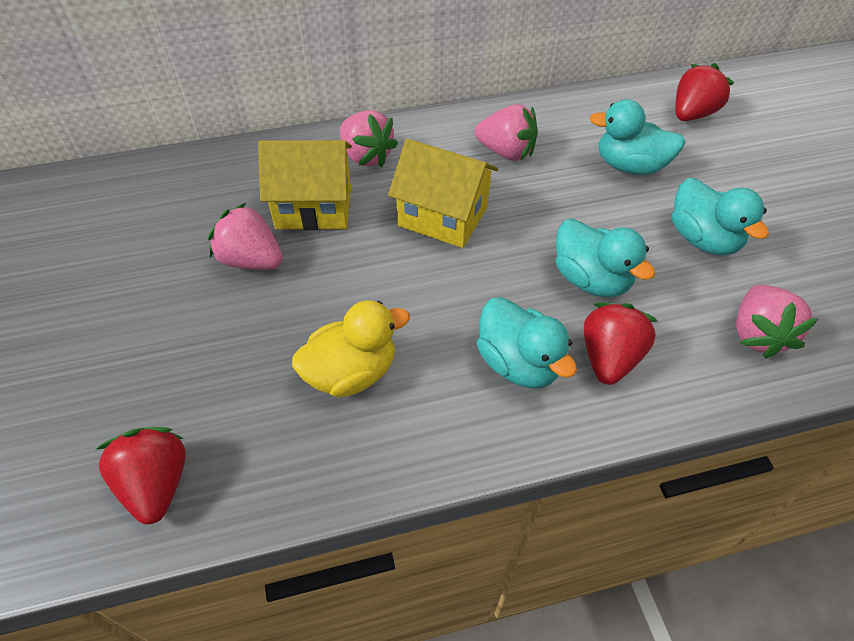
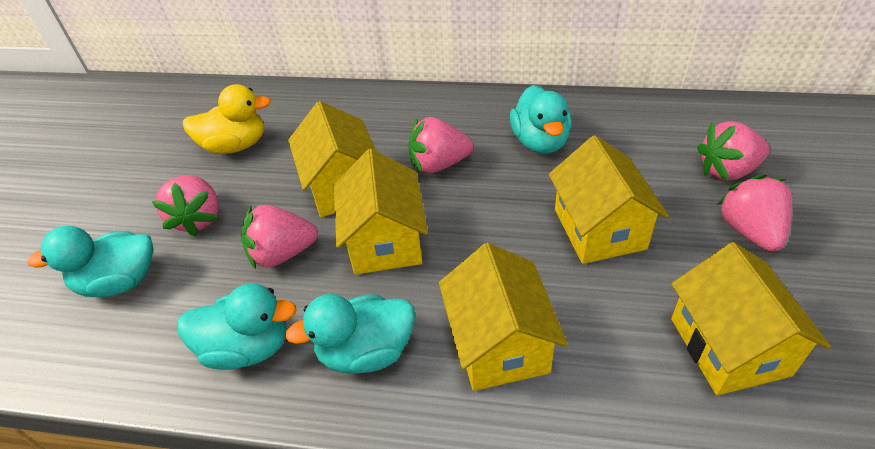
pink strawberry: [208,202,283,270] [340,110,398,167] [475,104,538,161] [736,285,818,359] = 4 -> [152,175,219,236] [241,205,318,269] [409,117,473,173] [697,121,770,181] [717,174,792,251] = 5
red strawberry: [95,427,186,524] [584,302,658,385] [675,63,734,121] = 3 -> none = 0
yellow house: [258,140,352,230] [388,138,498,248] = 2 -> [288,101,376,217] [334,149,428,275] [439,243,568,391] [549,135,669,264] [671,242,831,395] = 5

